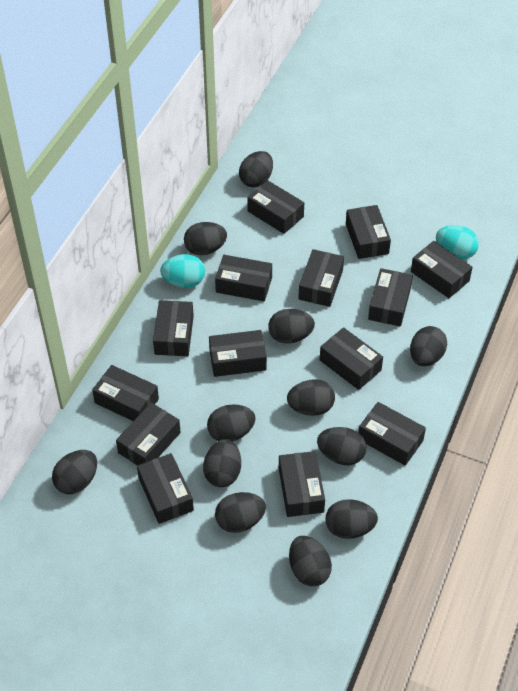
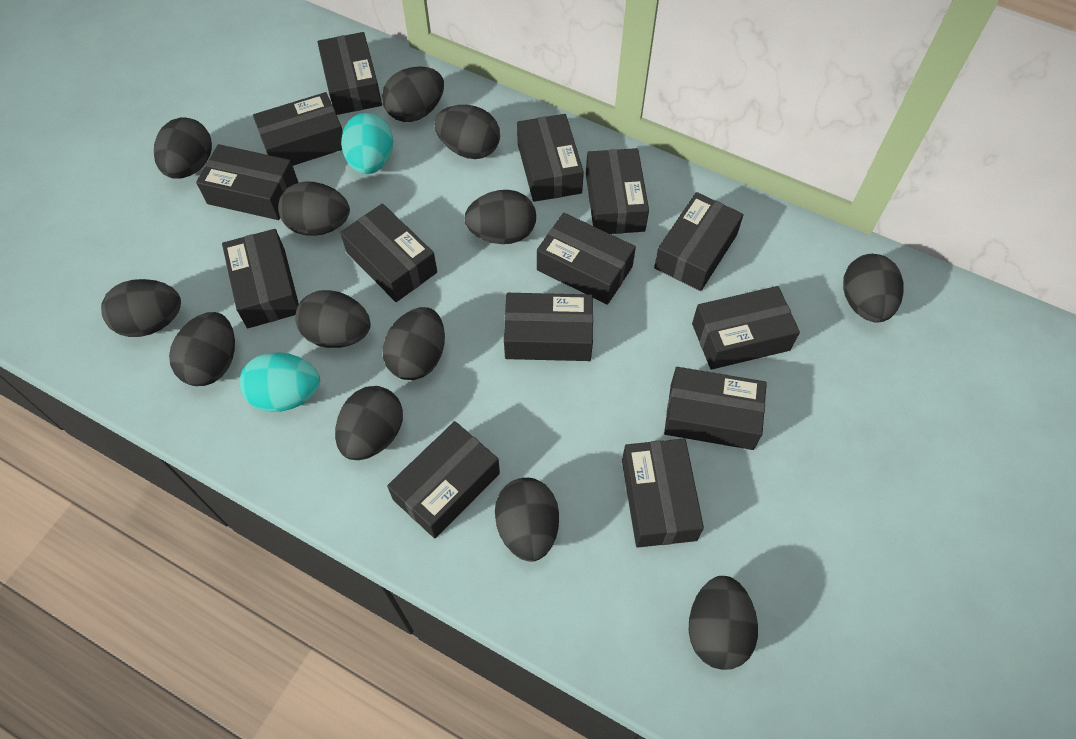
black egg: [52,450,97,494] [184,222,227,255] [203,439,241,487] [207,404,255,441] [215,492,266,533] [239,151,273,187] [268,309,315,344] [287,379,335,416] [289,536,332,586] [317,427,366,465] [325,499,378,539] [410,326,447,366] = 12 -> [101,279,181,337] [154,117,212,179] [169,312,235,386] [278,182,350,236] [295,290,371,348] [335,386,403,460] [382,67,444,122] [382,307,445,380] [434,105,500,159] [464,190,536,244] [495,478,559,562] [689,576,758,670] [843,254,904,323] = 13

